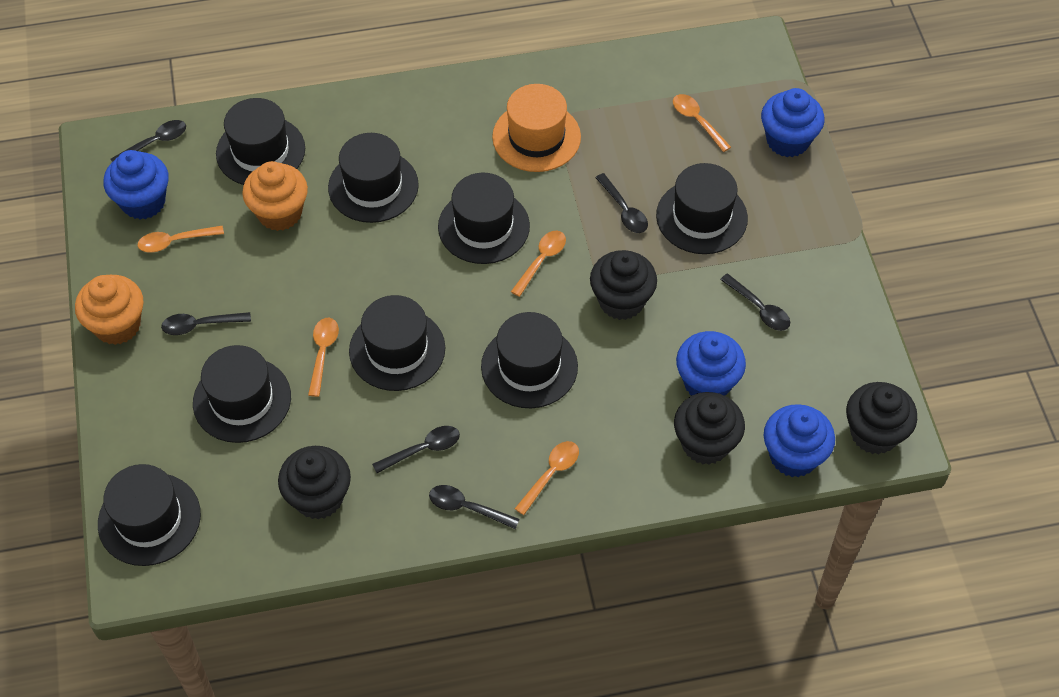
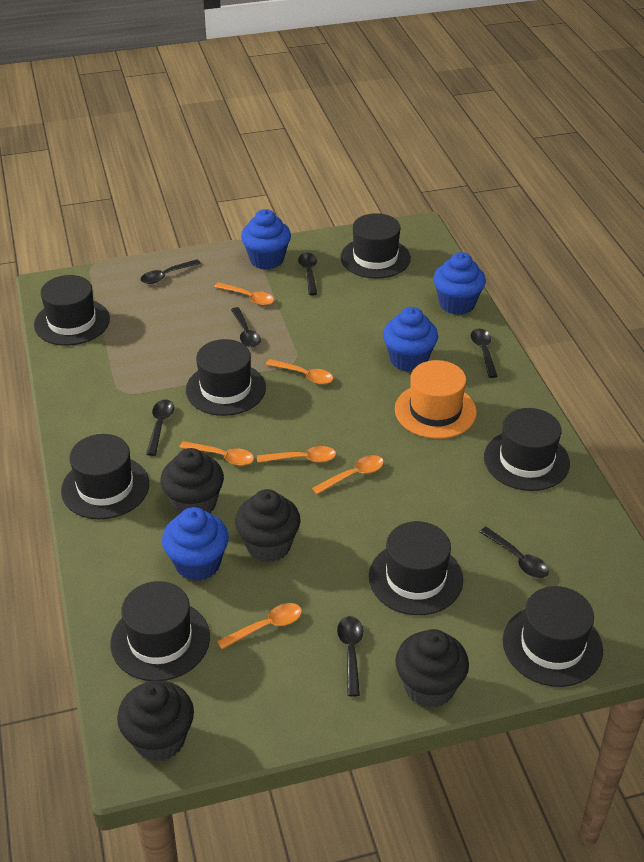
black spoon: [111,120,186,162] [161,312,251,335] [372,426,460,473] [429,485,520,529] [595,173,648,233] [720,274,790,331] = 6 -> [140,259,201,284] [146,400,174,456] [231,307,261,348] [298,253,317,295] [337,616,363,697] [471,329,498,378] [480,527,549,578] = 7
orange cupcake: [75,275,143,345] [242,161,308,231] = 2 -> none = 0
orange spoon: [138,226,224,253] [308,318,339,397] [511,231,566,297] [515,441,579,515] [673,94,731,152] = 5 -> [179,441,254,466] [214,282,274,305] [217,603,302,649] [257,446,336,463] [266,359,333,384] [312,455,384,494] = 6

